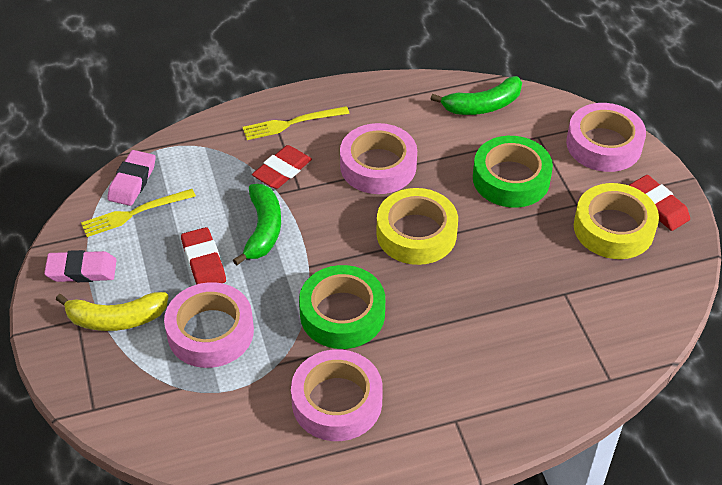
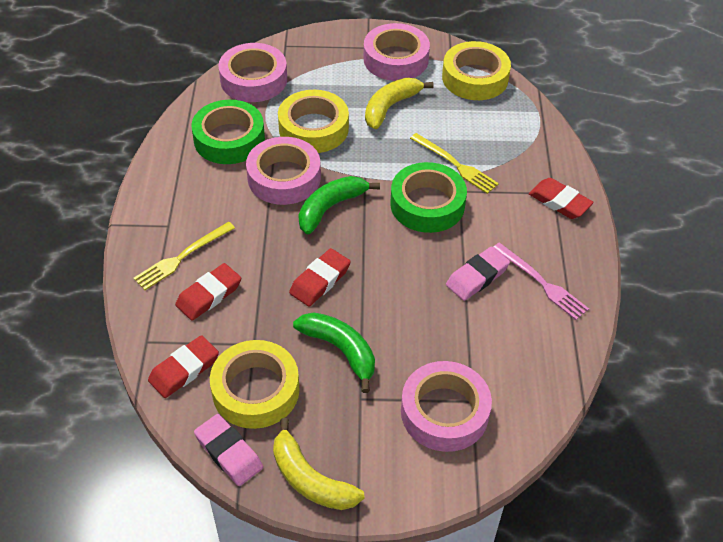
pink fork: none = 0 -> [494,243,589,320] = 1
red eraser: [181,227,226,285] [252,145,312,189] [629,175,690,231] = 3 -> [148,335,219,398] [175,263,241,321] [289,248,351,307] [529,178,594,219] = 4
yellow banana: [56,292,168,331] = 1 -> [273,418,364,510] [365,78,434,129] = 2
yellow tape: [376,188,458,265] [574,183,659,259] = 2 -> [210,340,299,429] [278,90,349,153] [442,41,511,100] = 3

